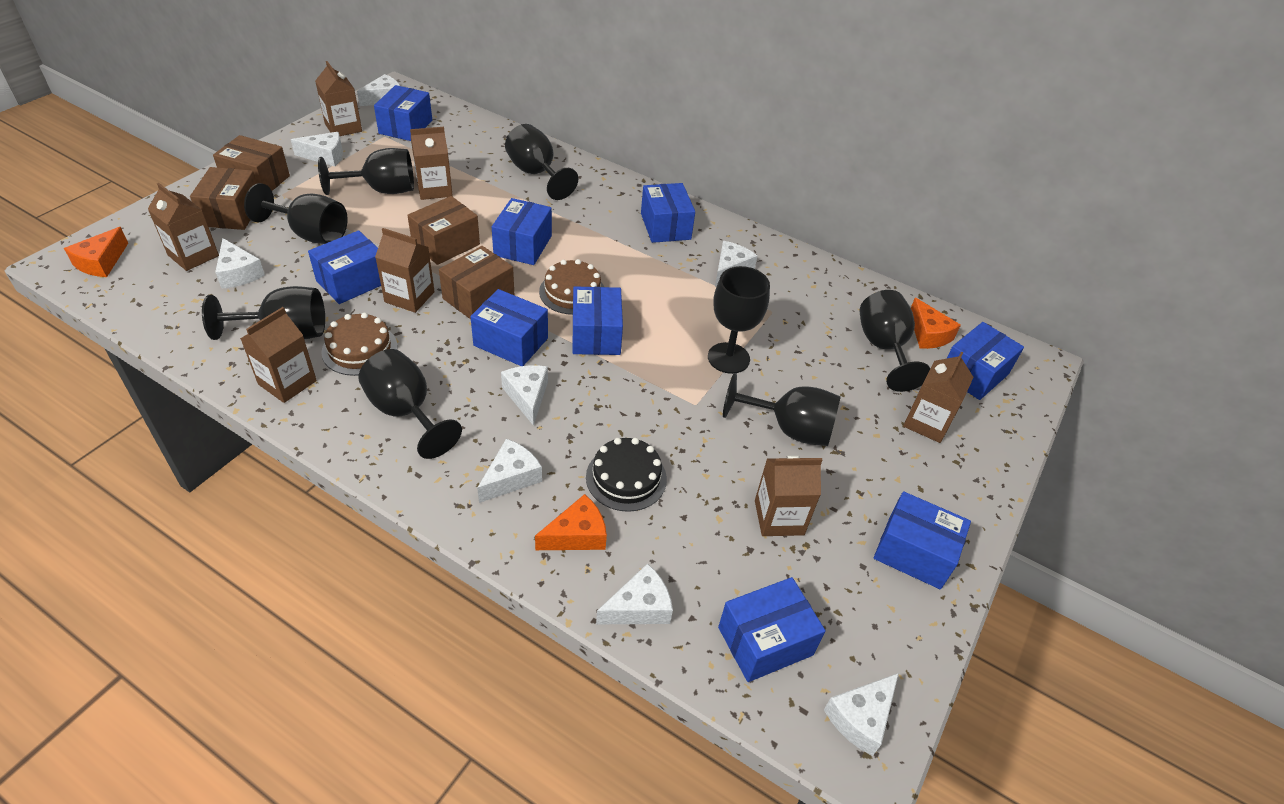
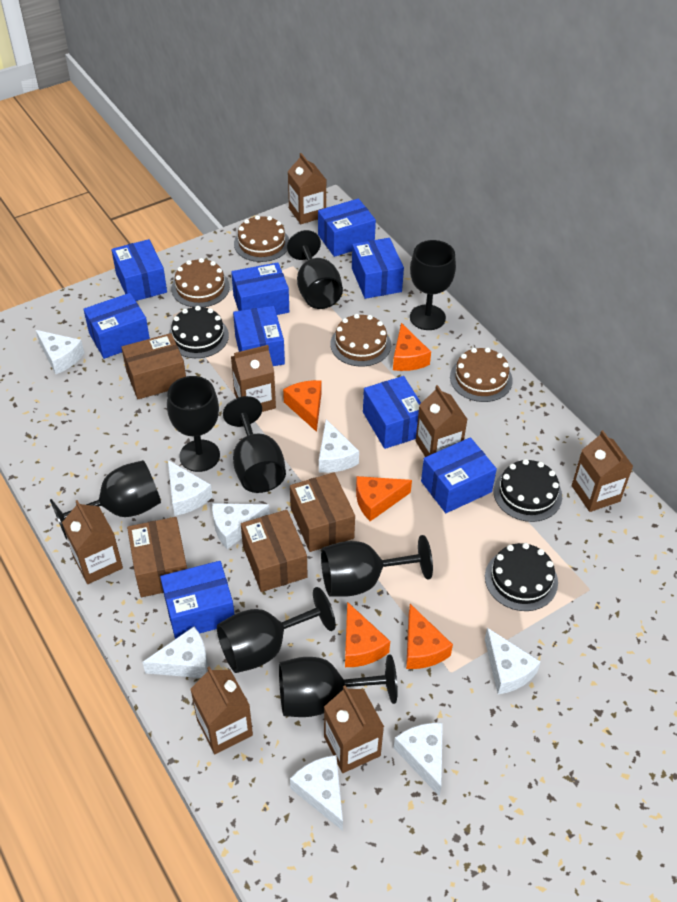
black cake: [586,438,667,512] = 1 -> [169,306,229,358] [485,543,558,611] [494,459,562,522] = 3
brown cake: [321,312,398,376] [539,259,604,315] = 2 -> [171,258,230,307] [234,215,289,262] [330,314,391,366] [450,347,513,402] = 4
orange cheese: [64,227,128,277] [535,494,607,550] [911,298,961,349] = 3 -> [283,380,322,432] [345,602,390,667] [356,476,412,521] [393,323,431,371] [406,604,453,669] = 5

